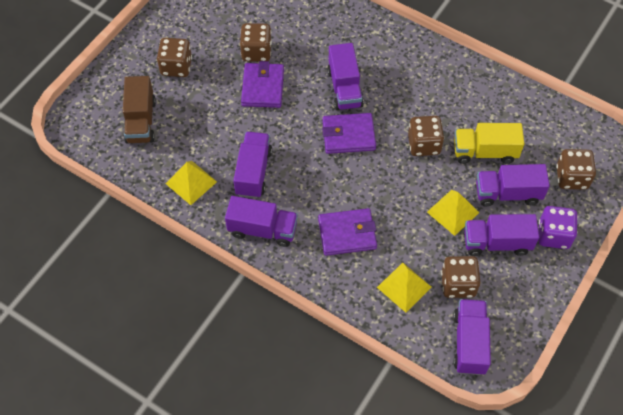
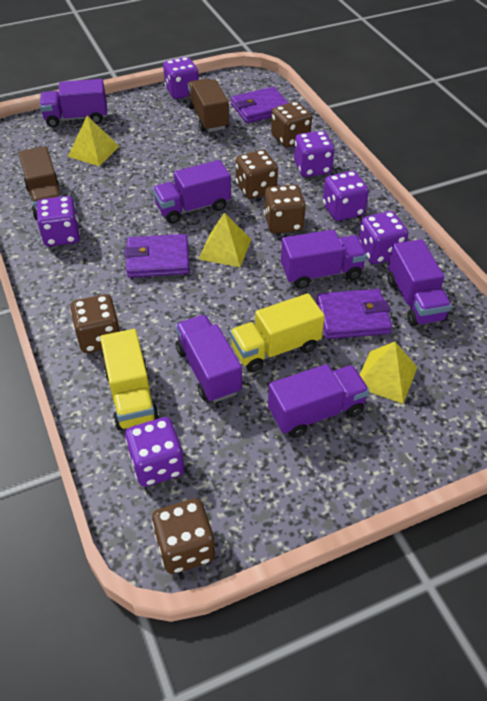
brown truck: [123,76,156,144] = 1 -> [19,146,61,220] [187,78,229,132] = 2
purple dice: [538,206,578,249] = 1 -> [36,196,80,247] [125,417,185,487] [163,57,199,99] [294,131,334,177] [323,171,369,221] [358,211,408,264] = 6
yellow truck: [454,123,524,164] = 1 -> [100,329,159,430] [230,293,325,372] = 2

